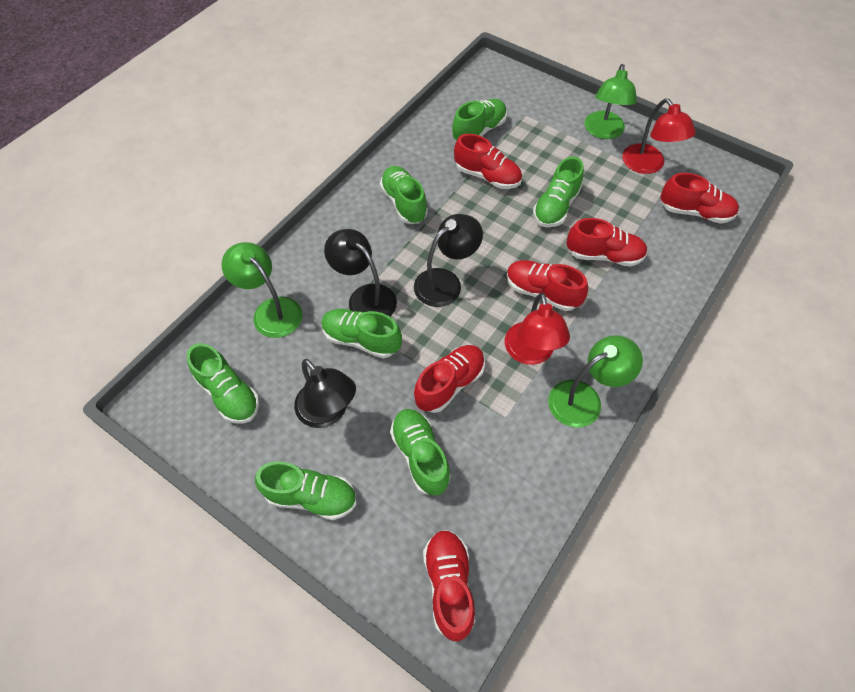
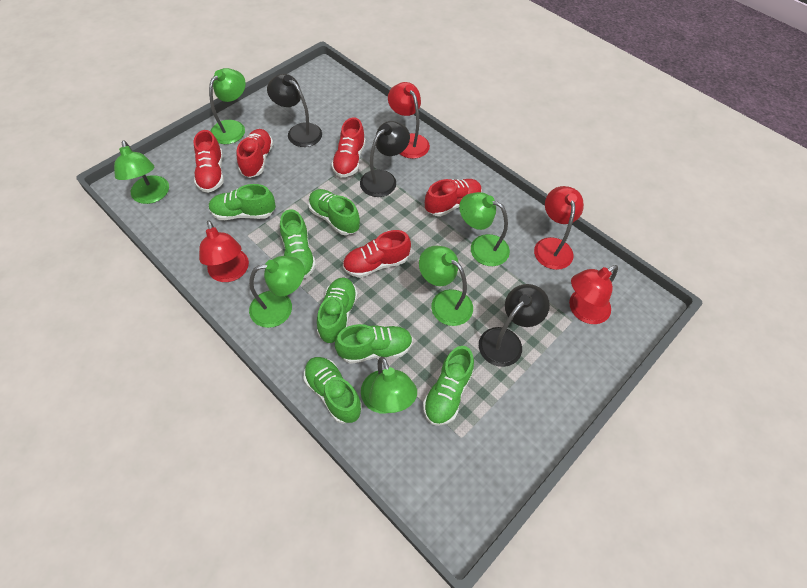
green lamp: [221,242,302,338] [548,335,643,428] [584,64,637,139] = 3 -> [114,140,169,204] [209,68,246,144] [249,256,305,328] [361,357,417,414] [419,245,473,326] [459,192,510,266] = 6
red lamp: [505,293,570,365] [622,98,696,174] = 2 -> [199,220,249,282] [388,82,430,159] [534,186,584,270] [569,265,618,324] = 4
red shoe: [414,345,485,413] [423,530,475,641] [454,134,522,189] [507,260,588,311] [566,218,648,267] [660,173,739,224] = 6 -> [193,130,224,193] [237,129,274,178] [331,117,366,177] [343,230,411,278] [425,179,482,217] = 5

